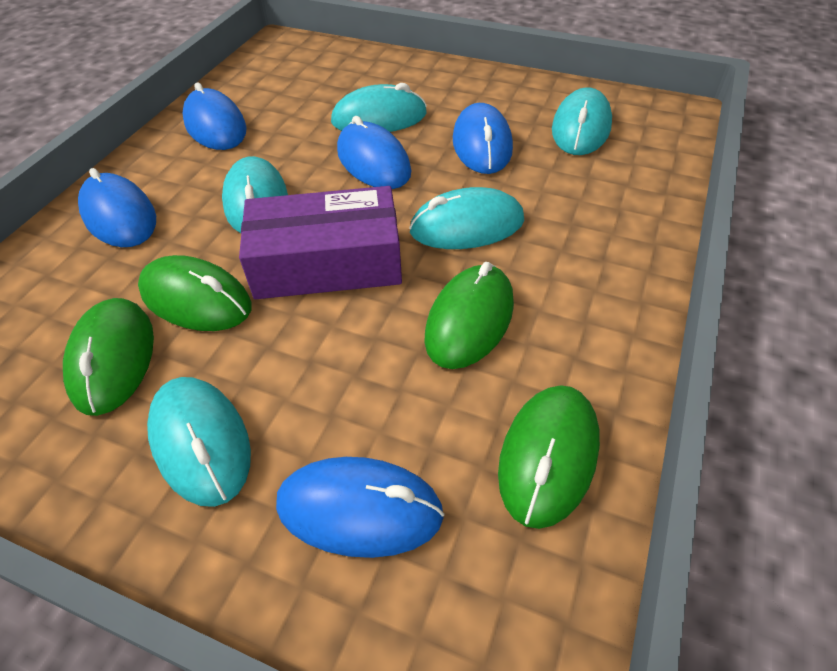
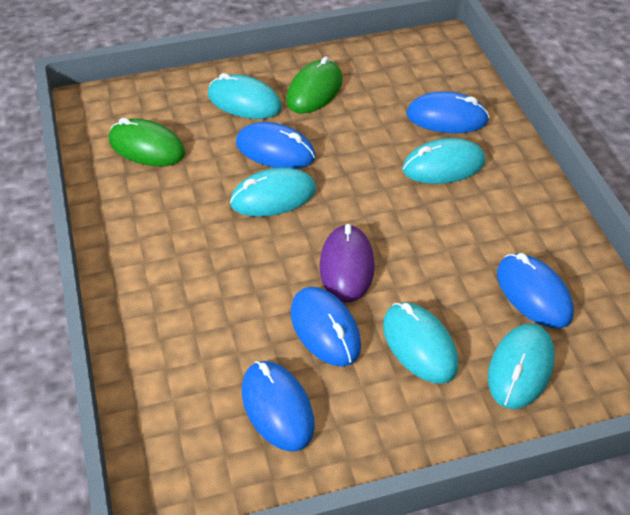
green mouse: [63,298,154,416] [138,255,252,331] [424,262,514,369] [498,385,600,529] = 4 -> [109,118,185,166] [286,56,343,114] = 2
purple box: [239,186,402,299] = 1 -> none = 0
purple mouse: none = 0 -> [320,224,375,303] = 1

